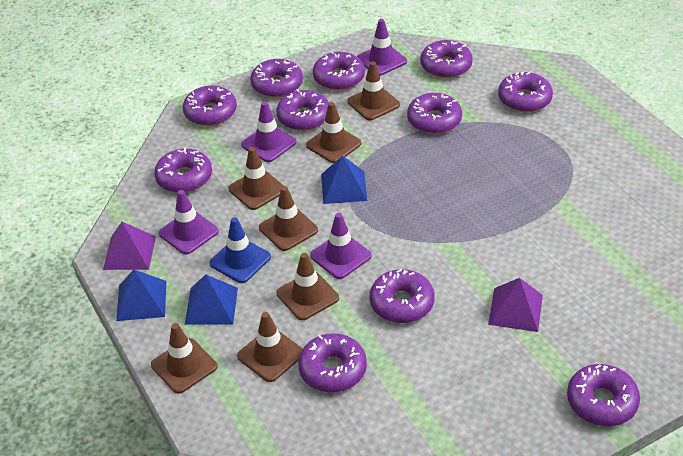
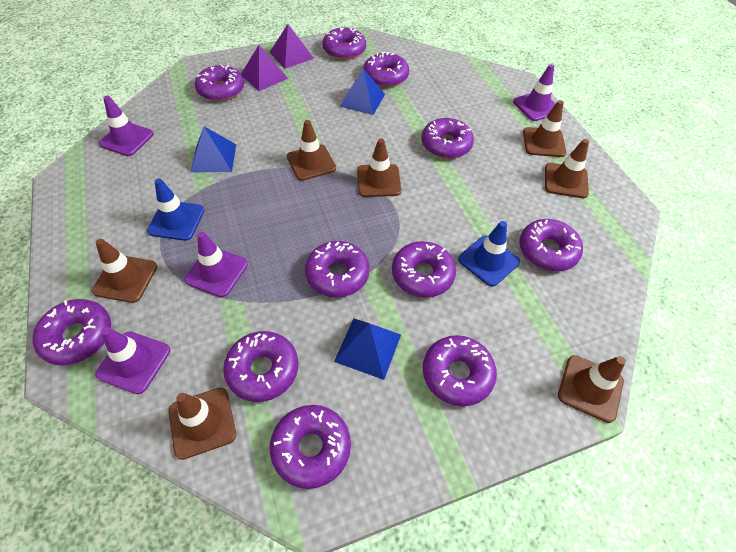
blue traffic cone: [209,217,271,283] = 1 -> [147,179,205,241] [458,221,520,287] = 2

